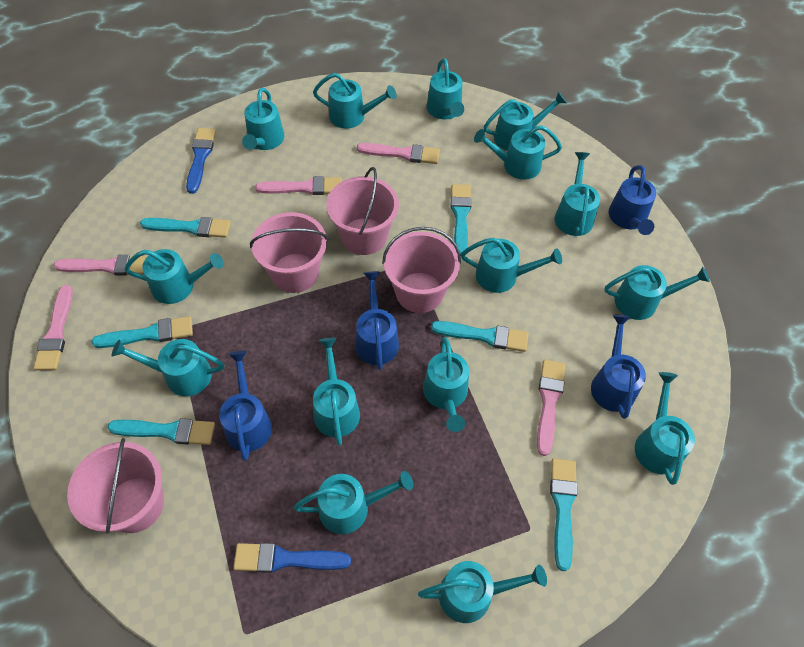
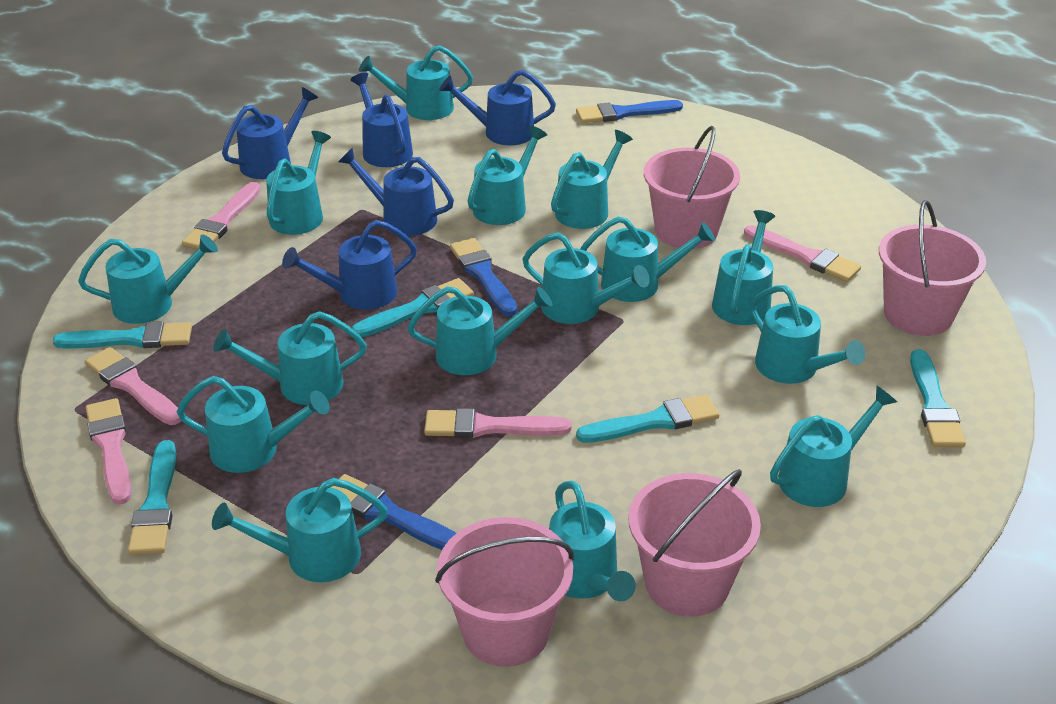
blue brush: [186,128,216,194] [233,543,351,573] = 2 -> [331,474,456,550] [450,238,517,316] [576,100,683,123] = 3
blue watering can: [219,351,272,461] [355,271,399,370] [591,315,646,419] [609,165,656,235] = 4 -> [222,87,318,179] [282,220,417,310] [338,147,454,236] [350,73,413,167] [439,70,556,146] = 5
turquoise brush: [92,316,193,348] [107,418,215,445] [140,217,231,238] [431,321,528,352] [451,184,472,255] [550,459,577,571] = 6 -> [52,321,192,348] [128,440,176,555] [352,278,474,337] [576,395,719,443] [910,349,966,447] = 5

